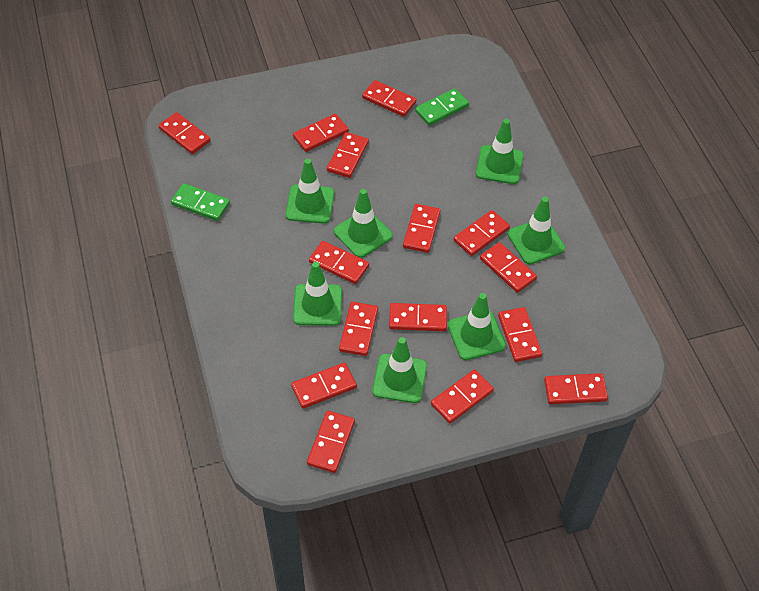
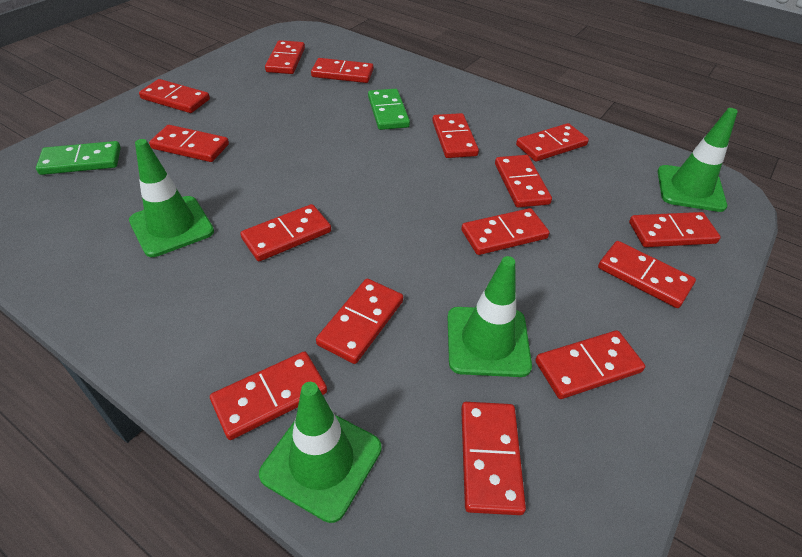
green traffic cone: [286,159,334,224] [293,262,342,326] [334,189,393,258] [372,337,427,403] [448,293,506,360] [476,119,524,184] [508,197,565,264] = 7 -> [129,139,214,257] [259,382,381,523] [448,256,532,377] [658,108,738,212] = 4

